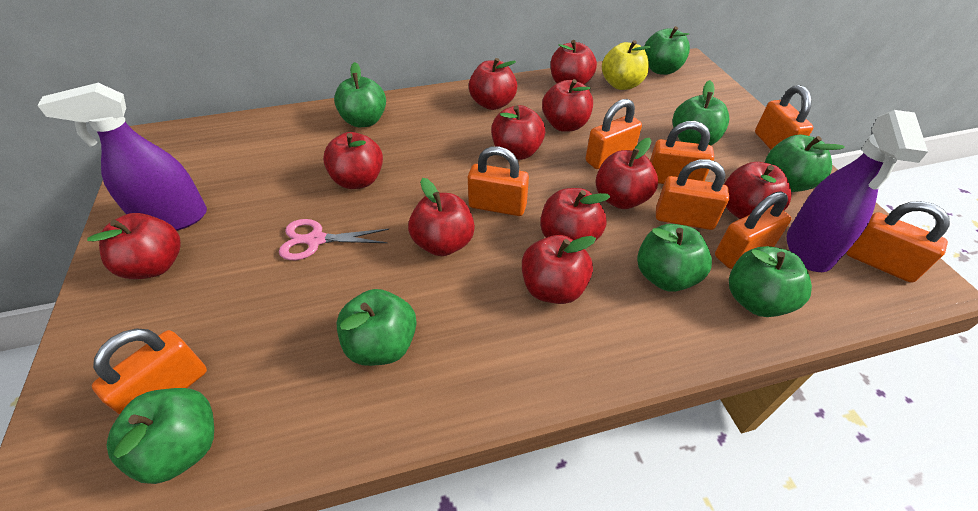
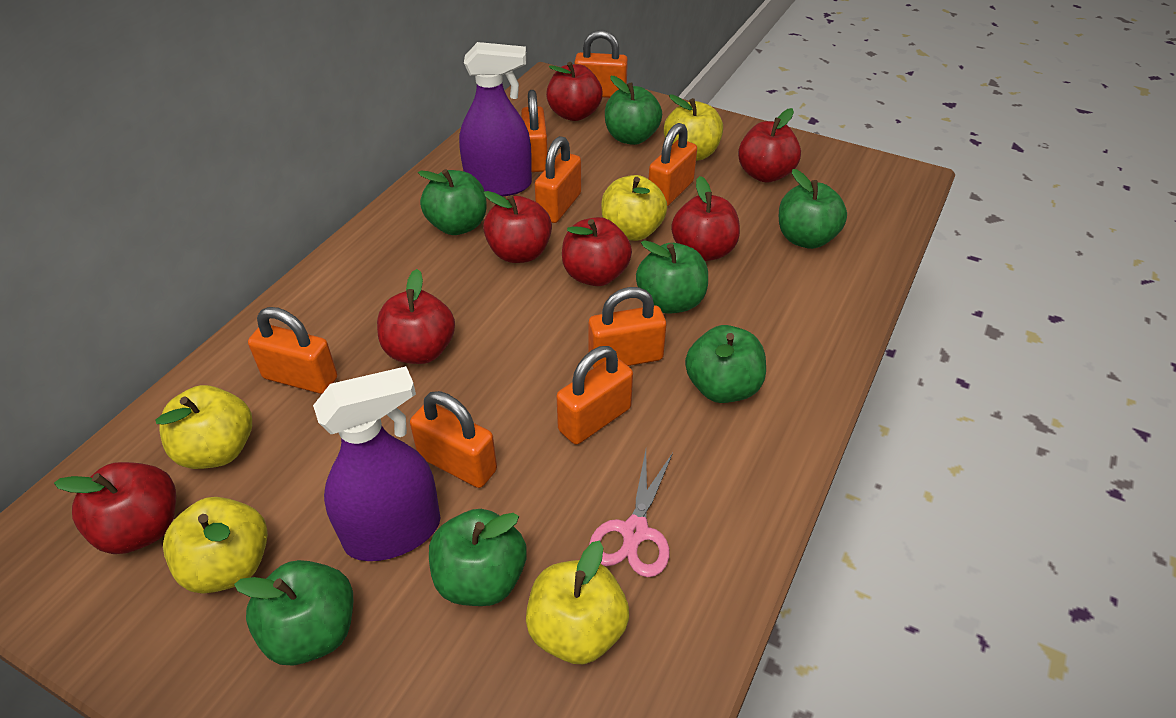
green apple: [106,388,214,484] [334,62,386,127] [337,289,417,366] [637,224,712,292] [644,26,690,75] [672,80,729,145] [729,246,812,317] [765,135,845,192] = 8 -> [234,560,353,666] [418,169,487,235] [429,509,527,606] [605,76,662,145] [636,240,708,314] [685,325,766,403] [779,169,847,249] = 7
red apple: [87,213,181,279] [323,132,383,189] [408,178,475,256] [469,58,517,110] [491,105,545,160] [522,235,596,304] [540,188,610,241] [542,79,593,132] [550,40,597,85] [595,138,658,209] [724,162,791,219] = 11 -> [54,462,176,554] [377,269,455,364] [483,191,552,263] [546,62,602,121] [562,217,632,286] [671,176,740,261] [738,108,801,182] = 7
yellow apple: [602,40,651,90] = 1 -> [156,385,252,469] [163,497,268,594] [526,541,629,664] [601,175,667,241] [664,94,723,161] = 5

